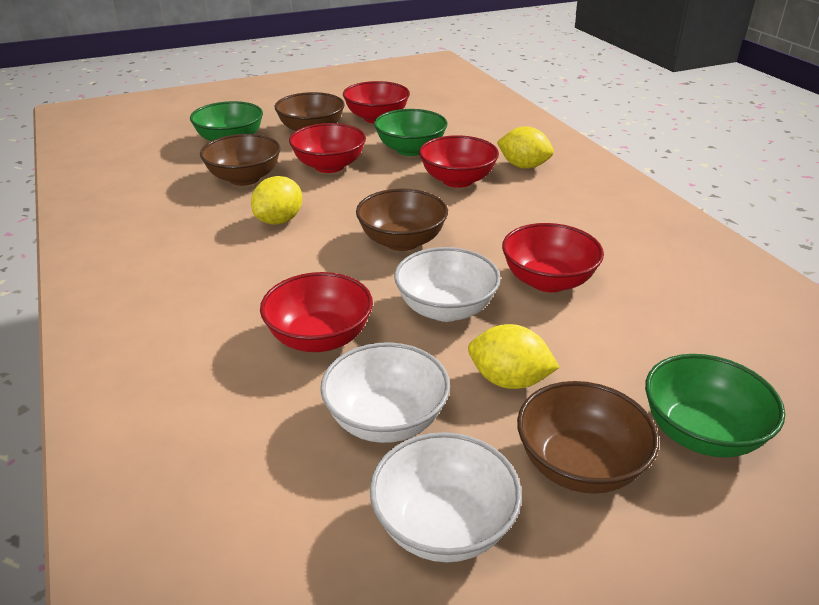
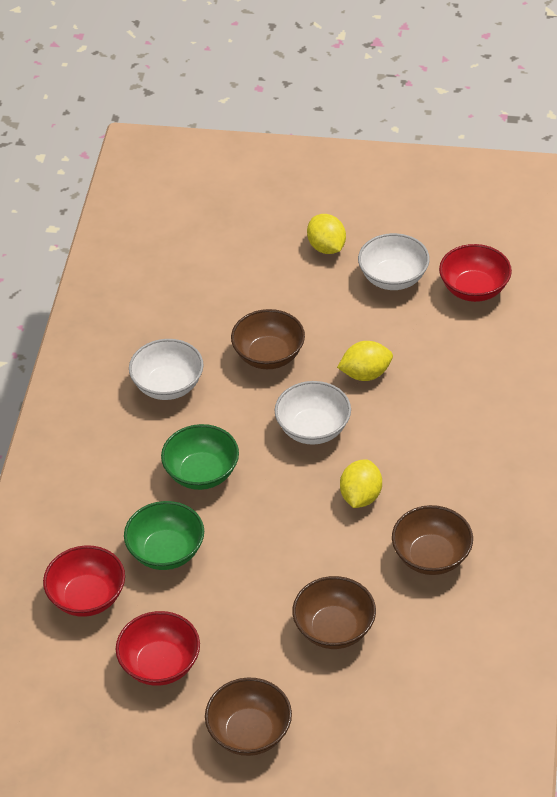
green bowl: [190,101,263,141] [374,109,448,156] [645,354,785,458] = 3 -> [124,501,204,570] [161,424,239,490] = 2
red bowl: [260,272,373,352] [289,123,366,173] [343,81,410,123] [419,135,499,188] [502,223,604,292] = 5 -> [43,545,125,617] [116,611,200,686] [439,244,512,302] = 3

